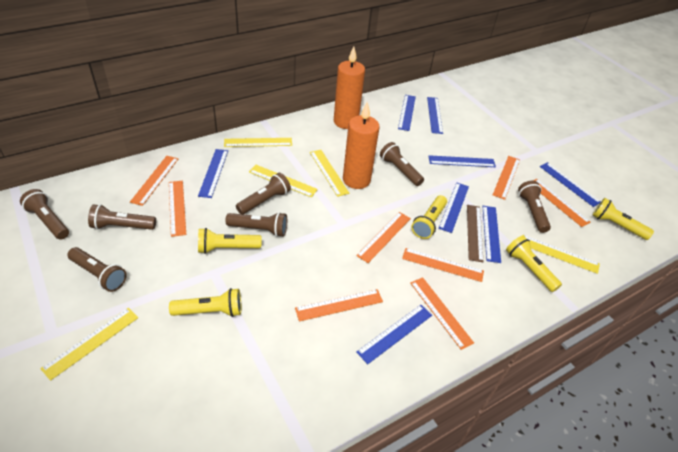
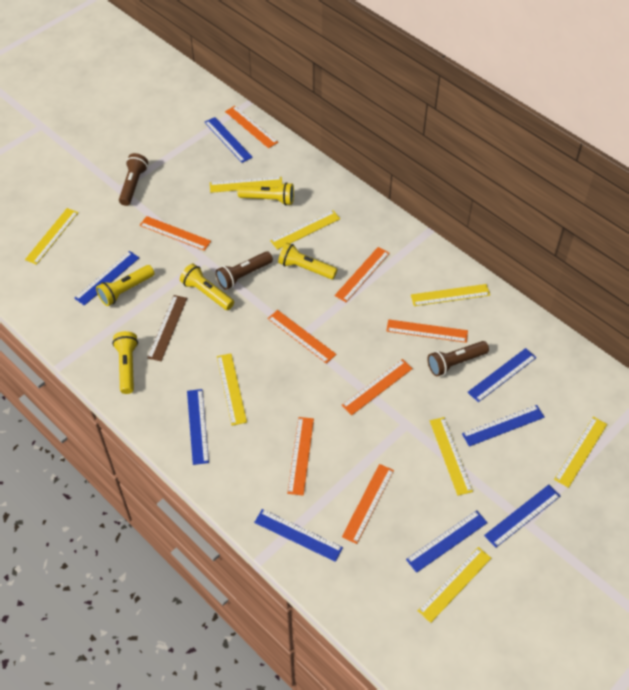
brown flashlight: [20,189,69,240] [67,247,127,292] [88,204,156,230] [225,212,287,237] [236,173,291,214] [380,142,424,186] [518,181,551,233] = 7 -> [119,153,148,206] [216,251,273,290] [427,341,489,376] = 3
orange candle: [334,46,365,129] [343,102,380,189] = 2 -> none = 0
yellow ruler: [40,308,138,381] [224,138,292,147] [249,165,318,197] [310,150,349,197] [522,235,600,274] = 5 -> [25,208,78,265] [210,177,283,193] [217,353,247,426] [270,210,340,250] [411,284,490,306] [418,547,491,623] [430,417,473,496] [554,417,607,488] = 8

